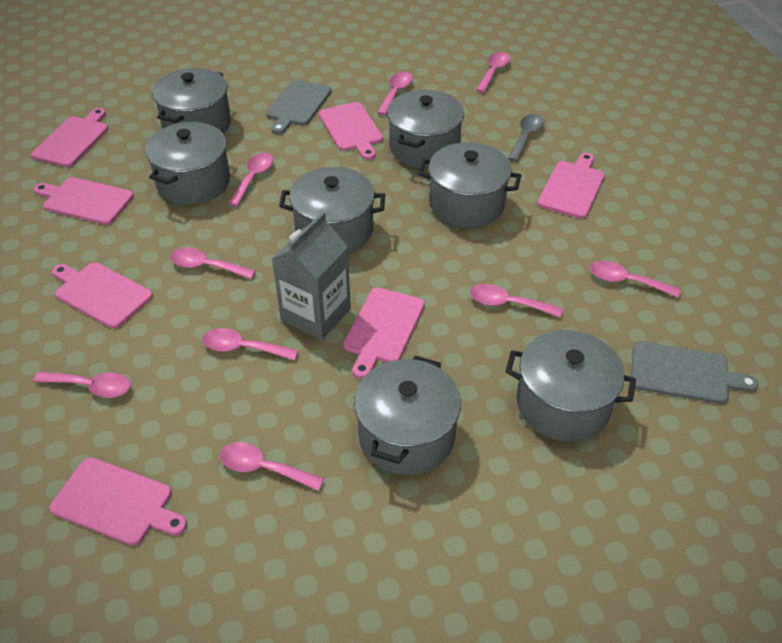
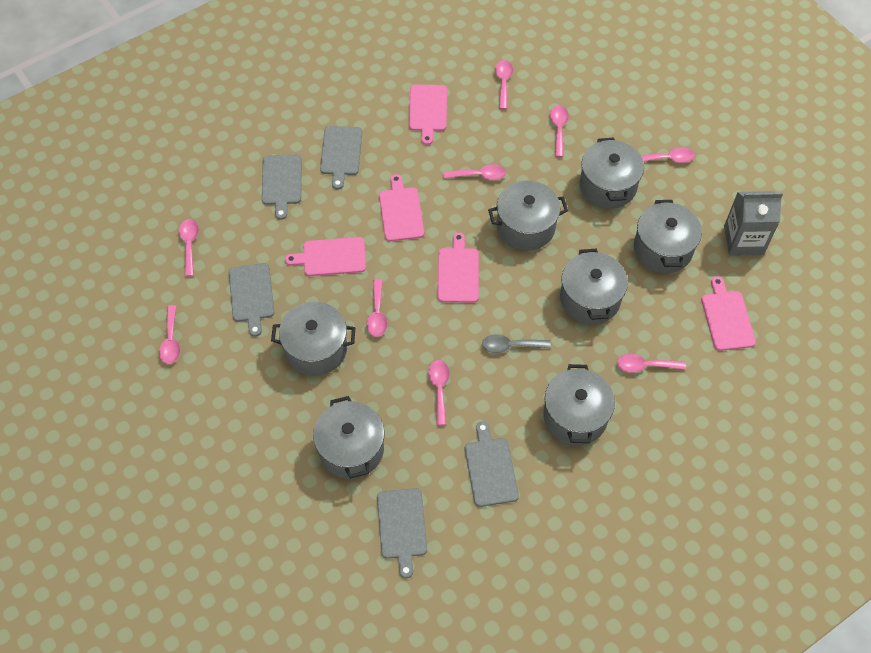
grey cutting board: [266,80,332,134] [631,341,759,404] = 2 -> [229,263,274,337] [262,154,301,220] [320,126,362,190] [377,488,427,579] [465,421,519,507] = 5
pink cutting board: [31,108,108,167] [34,177,134,225] [49,457,187,546] [52,262,153,329] [319,102,383,160] [343,287,425,379] [537,153,605,219] = 7 -> [285,237,366,276] [379,174,424,241] [409,85,447,145] [438,232,479,303] [701,276,756,351] = 5

